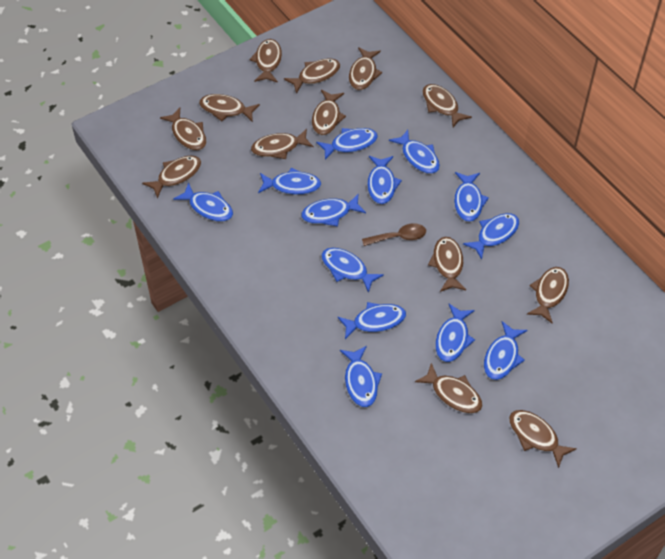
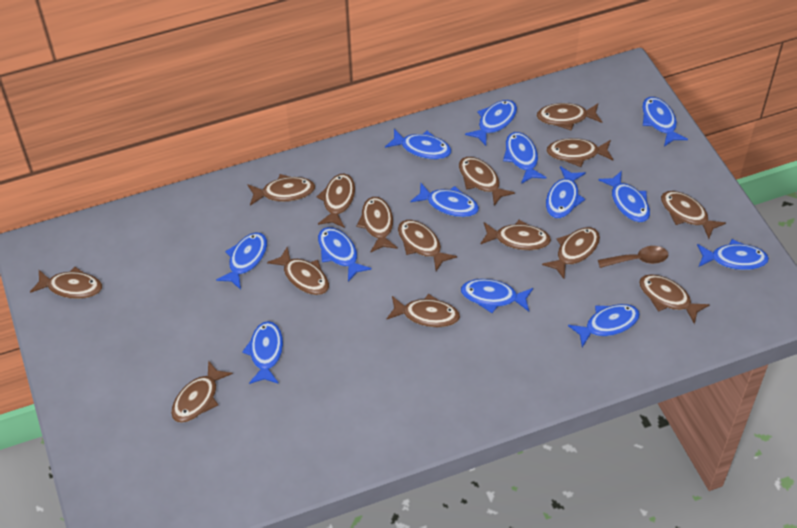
brown fish: [142,156,201,198] [160,108,206,150] [199,94,260,122] [249,39,282,83] [251,129,313,159] [284,58,340,94] [312,90,346,135] [349,47,382,90] [415,363,483,413] [422,84,472,127] [428,237,466,292] [509,410,577,468] [527,267,569,323] = 13 -> [30,267,102,299] [171,360,233,423] [248,174,315,205] [267,247,329,295] [317,174,355,228] [356,197,398,253] [386,294,460,327] [398,220,457,271] [459,157,515,206] [480,220,551,250] [537,103,602,130] [542,227,600,279] [546,138,614,167] [639,274,710,324] [661,191,726,239] = 15

